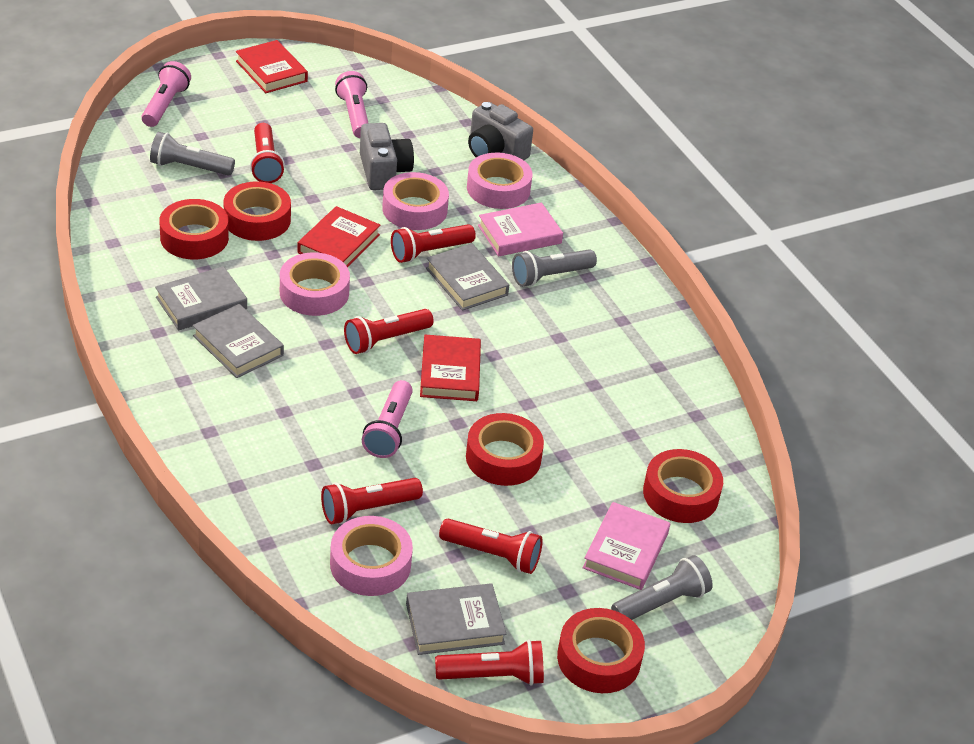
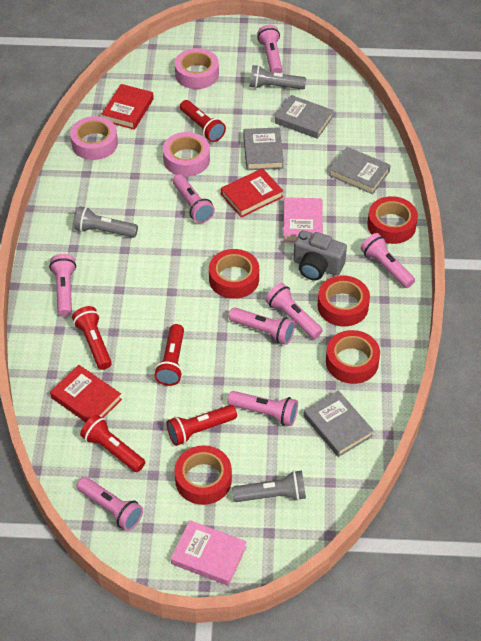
grey camera: [360,123,414,190] [468,102,533,160] = 2 -> [293,230,347,281] = 1
pink flashlight: [141,61,191,127] [335,71,368,138] [362,380,413,458] = 3 -> [49,254,76,317] [76,477,143,531] [173,174,215,223] [228,391,298,426] [229,307,295,345] [257,25,282,73] [265,283,323,339] [361,233,415,288] = 8
pink tape: [280,252,350,316] [330,516,413,596] [382,172,449,230] [467,153,532,209] = 4 -> [70,116,118,160] [163,132,210,177] [175,48,219,89] = 3
red flashlight: [250,123,285,183] [321,478,423,524] [344,309,434,354] [391,224,476,263] [435,639,544,686] [439,519,543,574] = 6 -> [72,306,112,370] [80,415,145,472] [154,324,184,386] [167,405,237,446] [180,100,226,142] = 5

